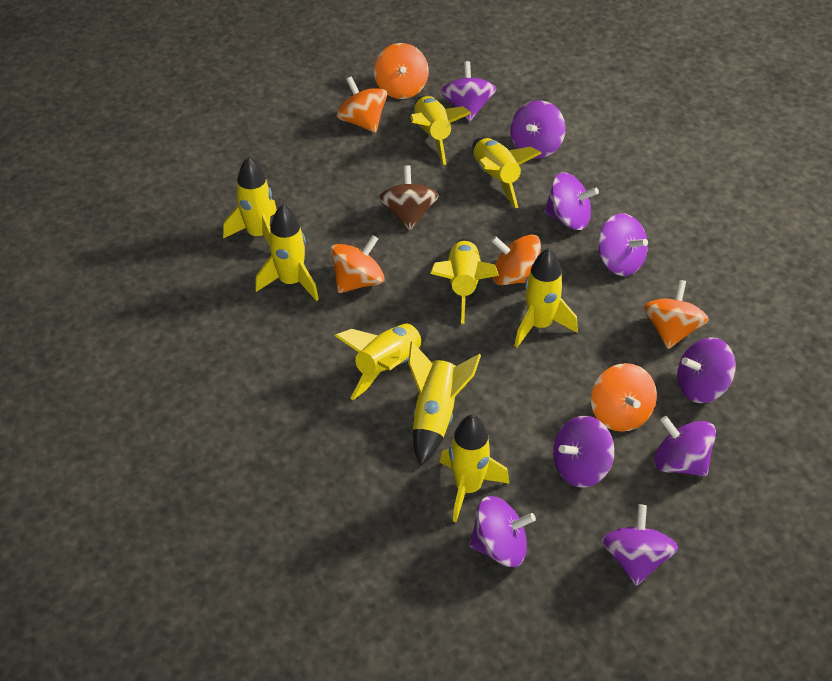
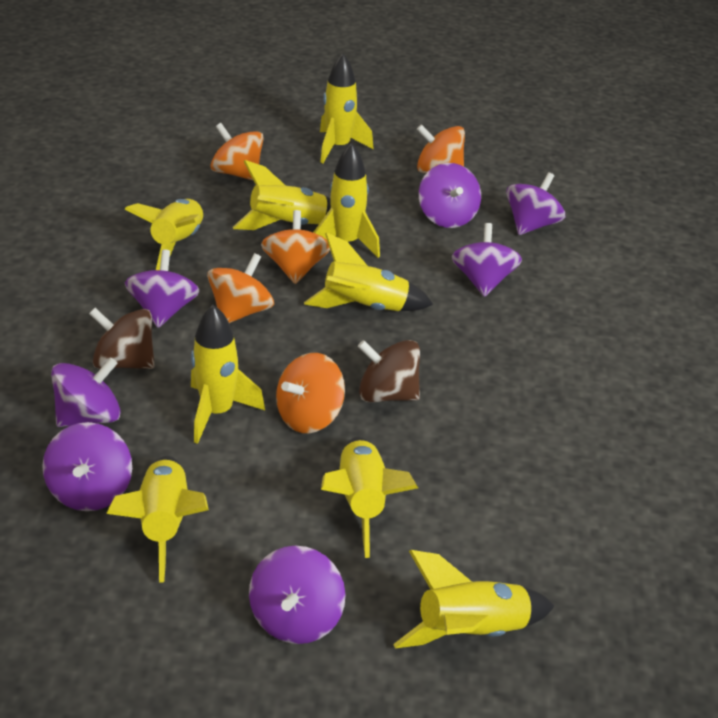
brown spinning top: [378,165,439,230] = 1 -> [89,308,155,369] [358,340,420,402] = 2
orange spinning top: [330,235,385,293] [337,77,387,133] [374,43,429,99] [491,235,541,285] [591,363,657,432] [643,280,709,349] = 6 -> [207,253,274,323] [210,123,264,180] [261,210,330,284] [276,353,345,433] [417,124,465,173] = 5
purple spinning top: [441,61,496,121] [469,496,536,567] [510,100,566,158] [544,172,599,230] [553,416,614,487] [598,213,648,276] [601,504,678,586] [654,416,716,476] [677,337,736,403] = 9 -> [42,422,132,511] [51,358,121,427] [125,249,200,328] [249,546,346,644] [419,163,481,228] [452,223,522,297] [506,172,565,235] = 7

